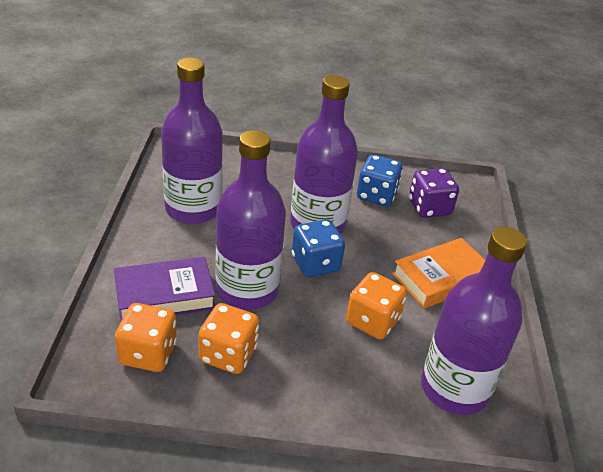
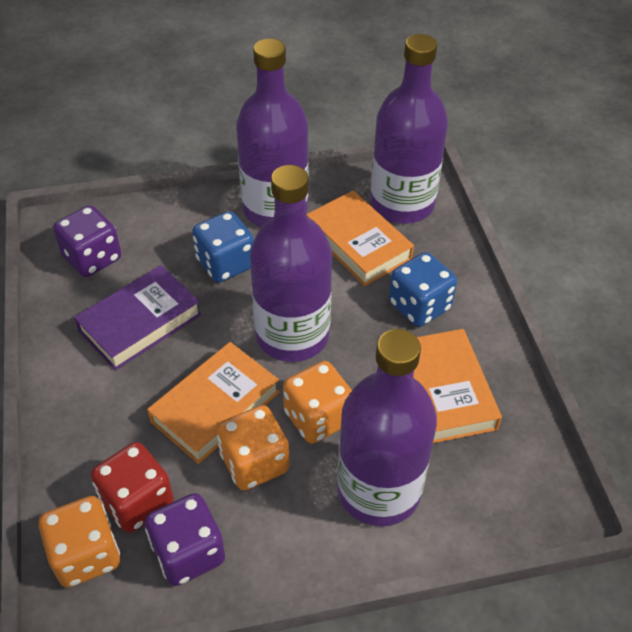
orange book: [392,238,485,309] = 1 -> [147,342,280,464] [307,191,414,286] [413,329,502,443] = 3
purple dice: [409,168,459,218] = 1 -> [53,205,121,277] [145,493,225,586] = 2
red dice: none = 0 -> [91,442,174,533] = 1

